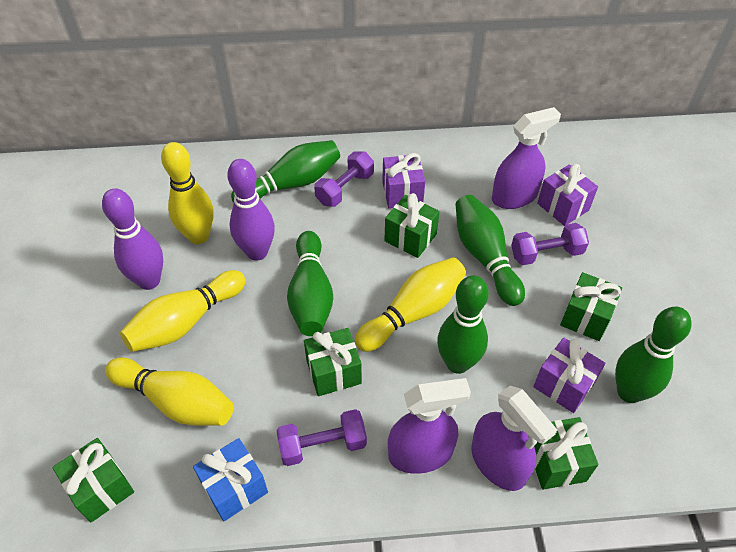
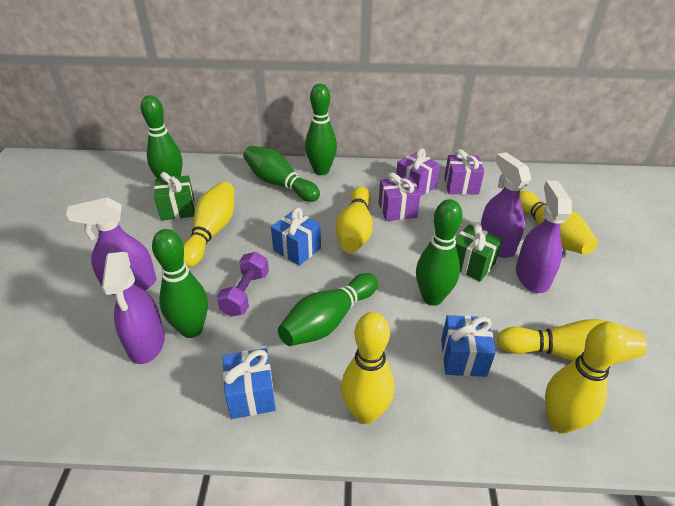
blue gift: [193,438,268,521] = 1 -> [222,348,276,419] [271,208,321,266] [441,315,496,377] = 3
green bowling pin: [231,140,340,202] [287,231,333,336] [437,275,489,374] [455,195,525,306] [615,307,692,403] = 5 -> [141,95,182,179] [152,229,208,338] [243,146,320,202] [278,273,378,346] [305,84,337,175] [416,199,463,306] = 6
green gift: [52,438,134,522] [304,328,362,396] [384,193,440,258] [534,417,598,490] [560,272,622,341] = 5 -> [154,172,195,221] [455,222,503,281] = 2
purple bowling pin: [102,188,163,290] [227,159,275,261] = 2 -> none = 0
purple dumbbell: [276,409,367,466] [314,151,374,207] [511,223,589,265] = 3 -> [217,252,269,317] = 1
purple spray bottle: [388,378,471,474] [471,386,557,491] [492,107,561,209] = 3 -> [66,197,156,295] [102,252,165,364] [481,152,531,258] [516,181,572,293] = 4
yellow bowling pin: [105,358,234,426] [120,270,246,352] [161,142,214,244] [355,257,466,352] = 4 -> [184,182,234,267] [336,187,373,253] [341,312,395,424] [497,319,647,365] [519,191,598,255] [545,321,628,434] = 6

